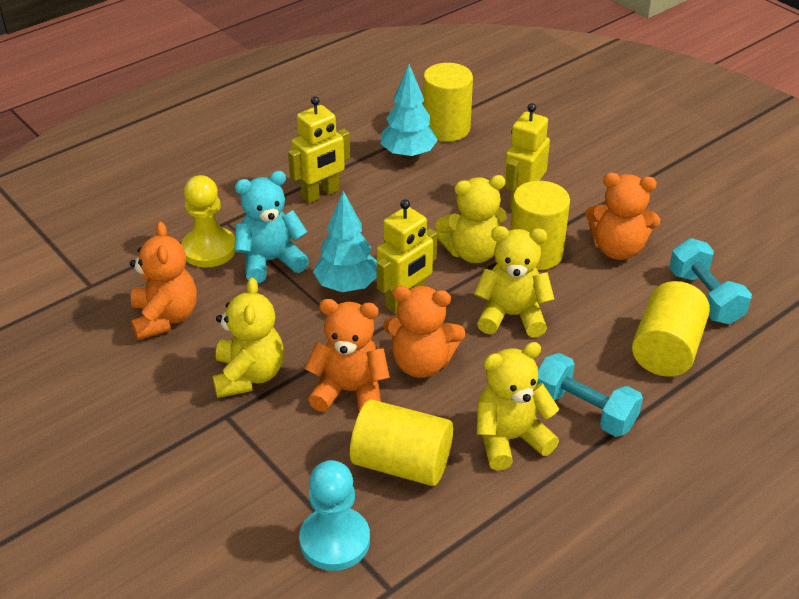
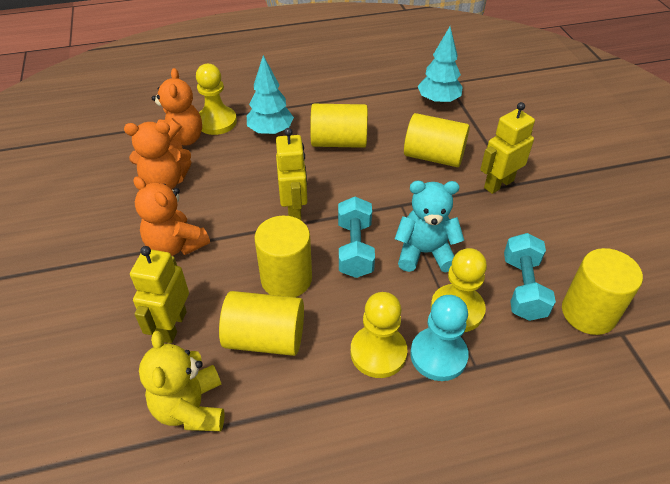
orange teddy bear: [130,222,197,340] [305,299,390,412] [383,286,465,378] [585,173,660,260] = 4 -> [124,121,191,190] [133,176,210,256] [152,68,202,151] = 3
yellow cylinder: [350,399,453,486] [423,63,473,142] [510,181,570,270] [632,281,710,377] = 4 -> [219,291,304,356] [254,216,312,297] [310,104,368,148] [404,113,470,167] [562,248,643,335] = 5
yellow pawn: [181,175,236,267] = 1 -> [196,64,237,135] [351,292,407,378] [431,248,487,332] = 3
yellow teddy bear: [213,278,284,398] [435,175,507,263] [474,226,554,337] [477,342,559,470] = 4 -> [139,331,225,431] = 1

